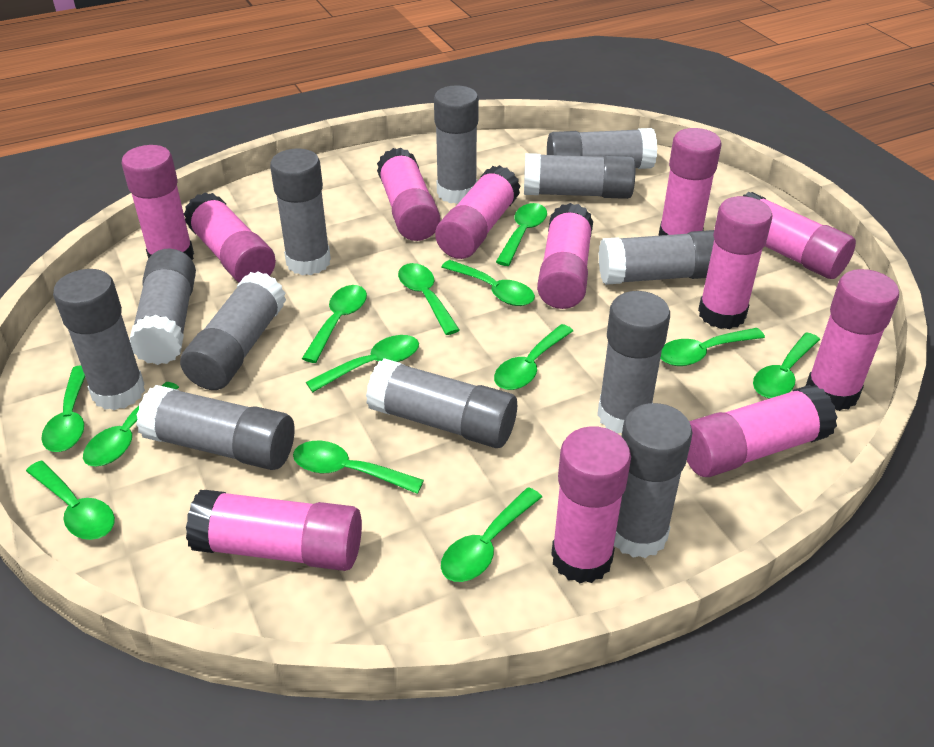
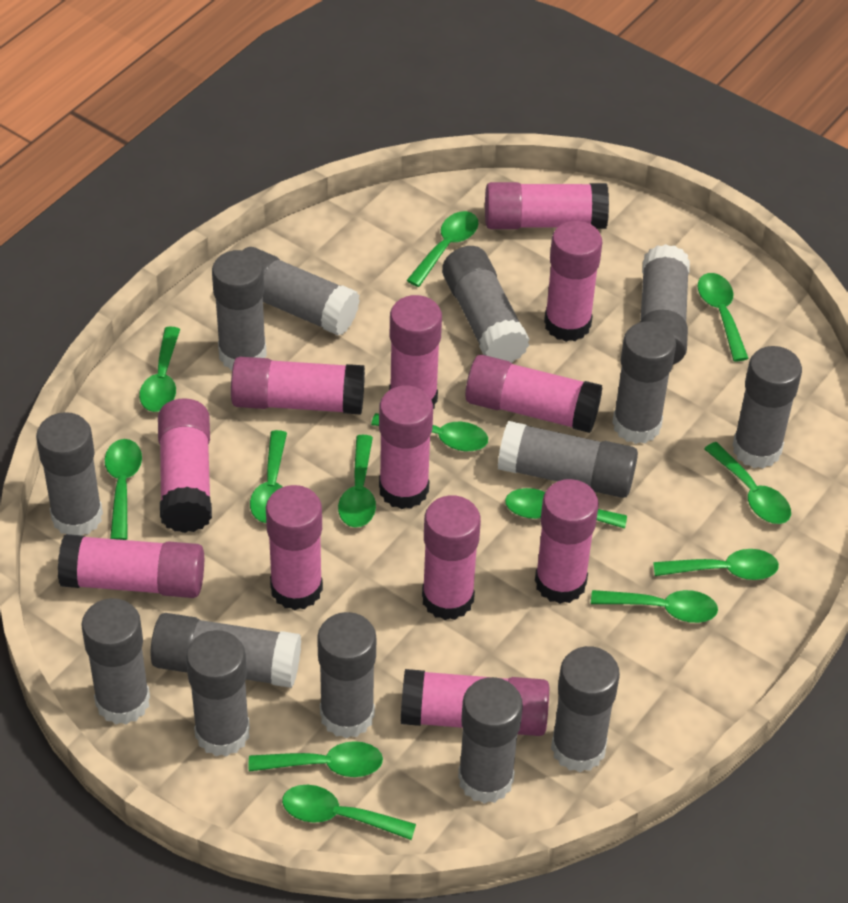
grey glue stick: [53,269,145,410] [130,249,196,365] [136,385,295,470] [180,271,286,390] [270,148,331,275] [366,358,517,448] [434,85,479,204] [524,153,635,199] [547,128,657,169] [597,291,670,433] [598,230,714,285] [614,403,692,558] = 12 -> [36,412,103,535] [81,598,150,725] [151,613,301,688] [186,630,250,757] [212,250,267,370] [242,247,360,336] [317,612,376,739] [442,246,530,363] [458,677,523,804] [498,421,638,498] [551,646,620,772] [612,322,676,444] [639,244,690,365] [733,346,802,469] = 14

